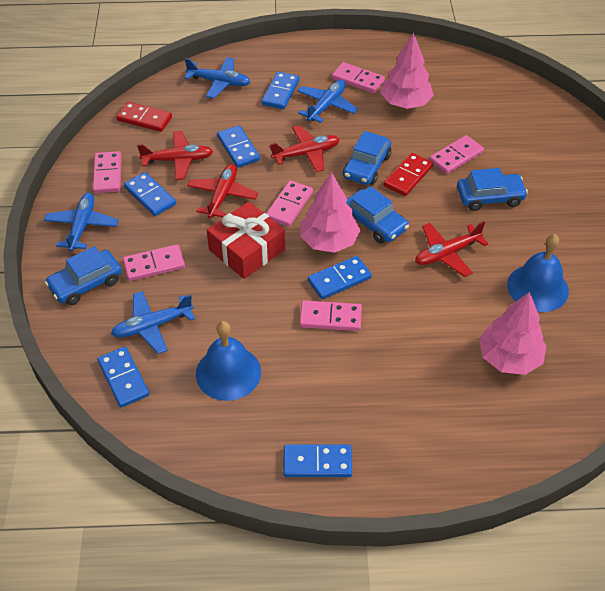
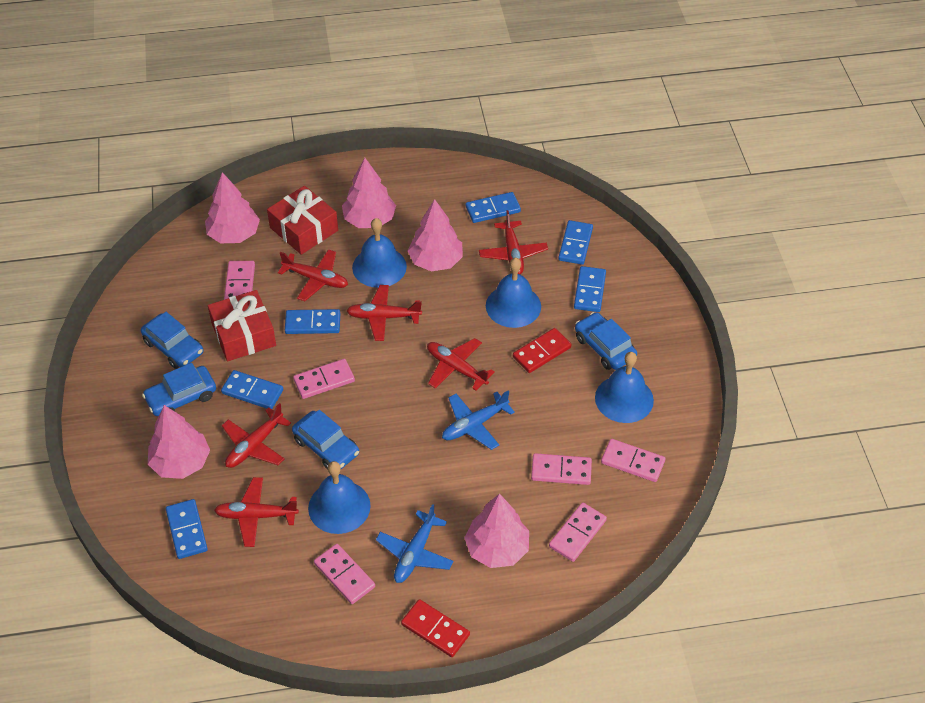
blue bell: [196,321,261,401] [507,234,569,312] = 2 -> [308,461,371,534] [352,218,407,288] [486,258,541,328] [595,352,654,423] = 4
blue plane: [44,193,119,251] [111,291,195,354] [184,57,251,98] [298,80,358,123] = 4 -> [376,504,454,583] [442,390,515,450] = 2
pink tree: [300,172,360,253] [381,33,434,109] [479,292,547,375] = 3 -> [148,405,210,479] [205,172,260,243] [342,158,396,228] [408,199,463,271] [465,494,529,568] = 5
red gift: [207,202,285,279] = 1 -> [208,290,276,361] [267,186,338,255] = 2
red plane: [137,131,213,180] [187,164,258,218] [269,125,340,172] [415,221,489,277] = 4 -> [214,477,299,547] [222,403,291,468] [278,249,348,301] [346,285,422,341] [427,338,495,391] [479,210,548,274] = 6

